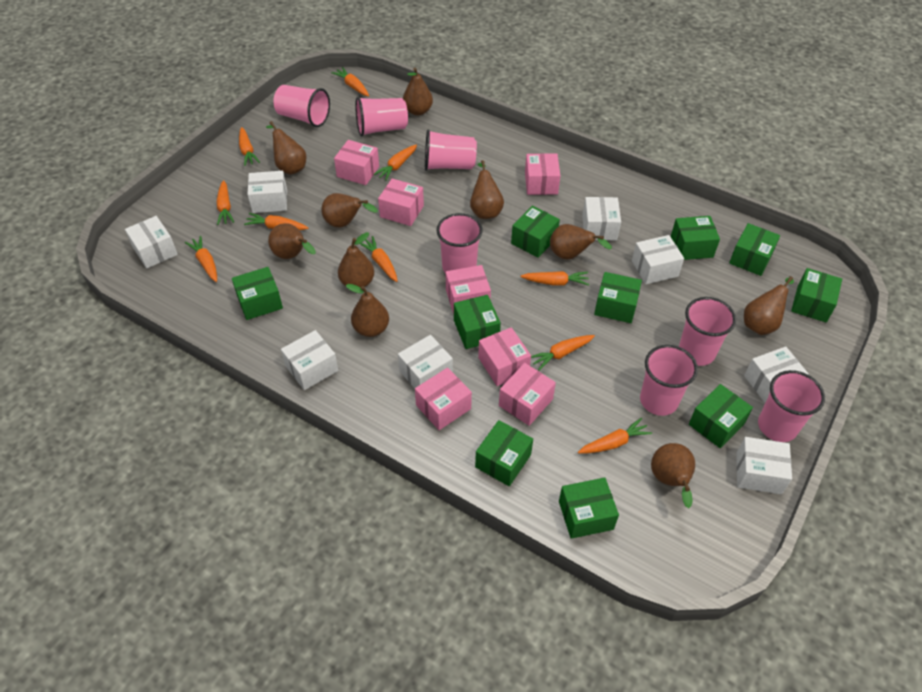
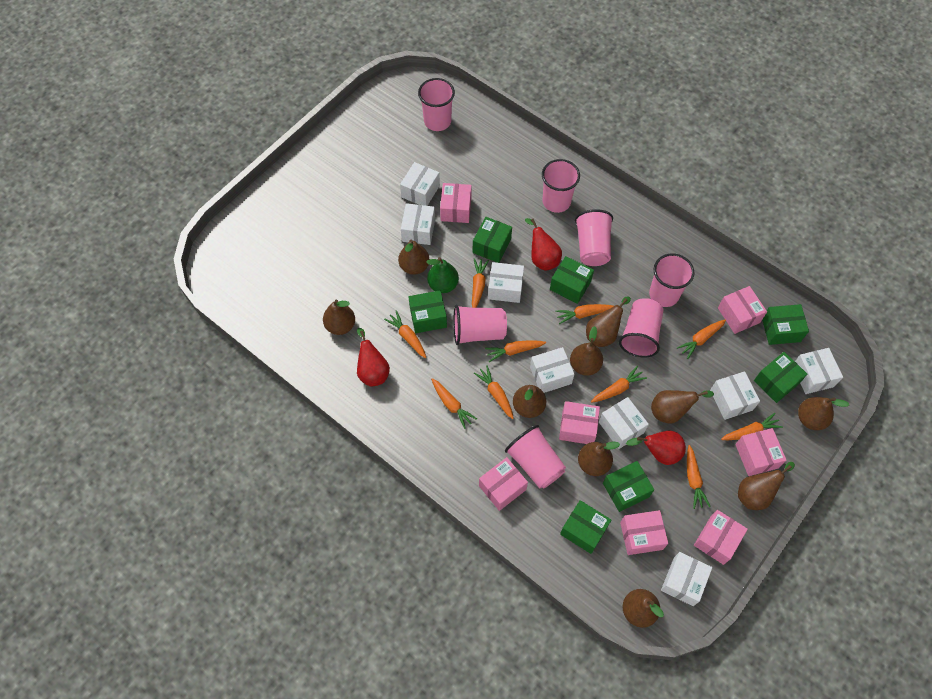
green box: [232,267,283,320] [454,295,501,349] [475,420,533,486] [511,205,560,258] [559,477,619,539] [594,272,642,323] [671,216,720,260] [689,384,753,448] [729,223,780,276] [791,268,842,323] = 10 -> [409,290,447,333] [473,217,512,263] [550,256,594,304] [560,500,611,554] [603,461,654,512] [754,352,807,403] [762,304,809,345] = 7
green pear: none = 0 -> [426,257,459,293] = 1
red pear: none = 0 -> [357,328,390,387] [525,218,562,271] [626,431,686,465] = 3

